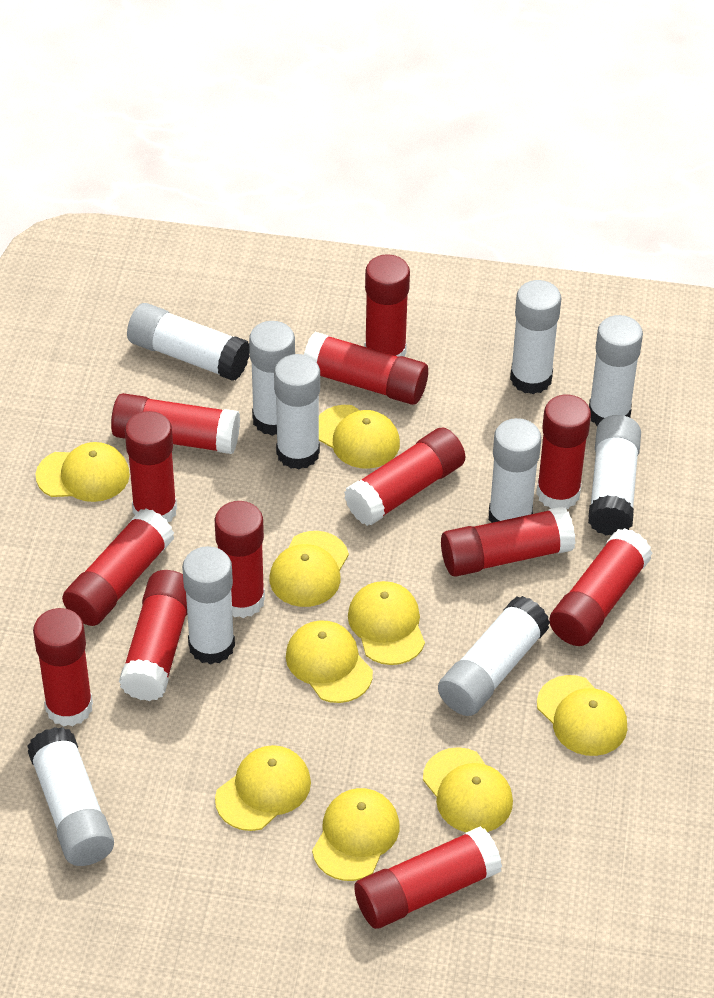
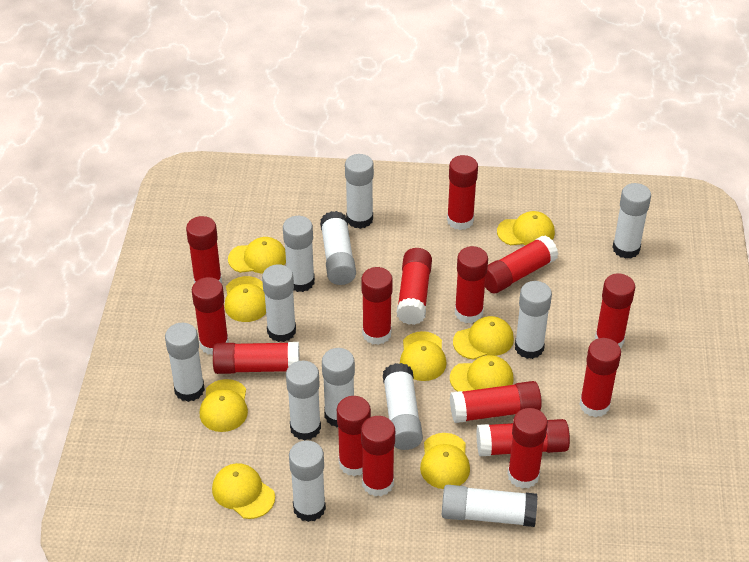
red glue stick: [33,608,93,727] [62,508,174,626] [111,393,240,454] [119,570,187,701] [125,411,177,522] [215,501,265,618] [304,332,428,405] [344,427,465,526] [354,826,502,929] [365,254,410,357] [441,506,575,577] [536,394,591,509] [549,528,653,646] = 13 -> [186,216,222,284] [192,277,229,355] [213,342,300,374] [337,396,371,476] [361,267,393,345] [361,416,395,496] [396,248,432,325] [447,155,478,230] [450,381,542,423] [455,246,488,324] [476,419,570,456] [485,235,558,294] [507,408,548,489] [579,338,621,417] [595,274,635,348] = 15
white glue stick: [27,727,114,866] [127,303,250,381] [182,546,235,664] [249,321,295,436] [274,354,320,469] [438,596,550,716] [489,418,541,523] [510,280,561,394] [588,415,641,536] [589,315,643,426] = 10 -> [165,323,205,402] [262,264,296,342] [283,216,315,292] [286,360,321,440] [289,440,326,522] [320,211,356,285] [322,348,355,427] [345,154,374,229] [383,363,423,450] [442,485,537,527] [515,281,552,359] [612,183,651,259] = 12

